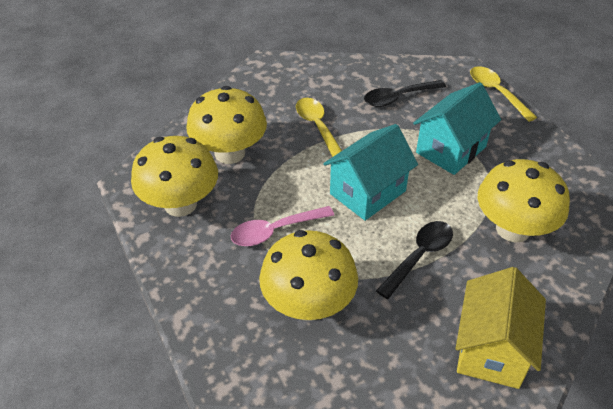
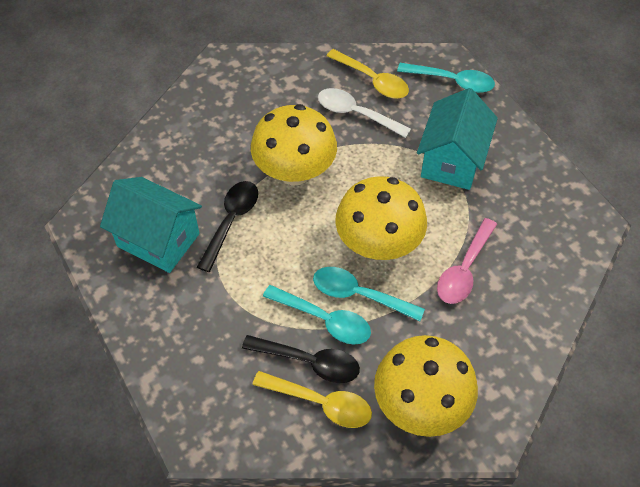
turquoise spoon: none = 0 -> [263,285,371,345] [313,267,425,321] [397,63,495,93] = 3
white spoon: none = 0 -> [318,88,411,138] = 1
yellow house: [456,267,546,389] = 1 -> none = 0
yellow mushroom: [131,136,218,217] [186,86,267,164] [259,230,358,321] [478,159,570,243] = 4 -> [251,104,337,185] [335,176,427,260] [374,335,478,437] = 3

